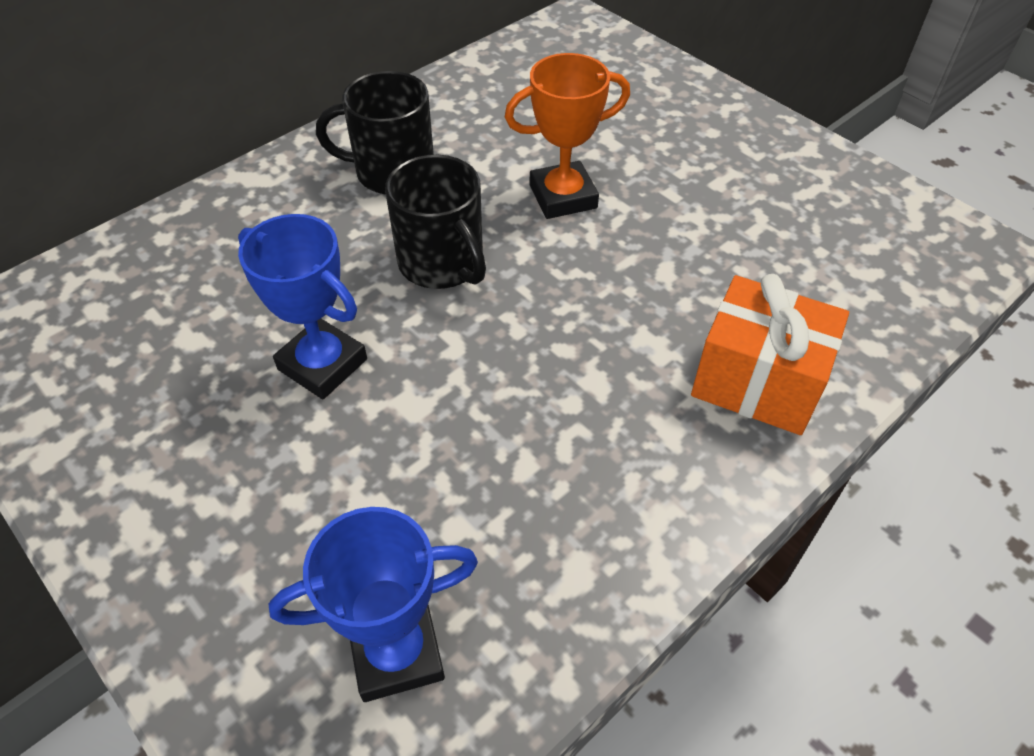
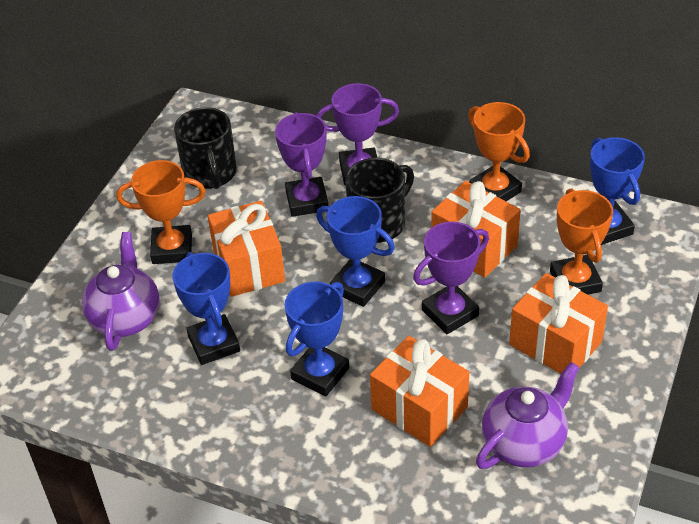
blue trophy: [238,214,367,399] [268,507,478,702] = 2 -> [172,252,240,365] [285,282,349,396] [316,196,395,307] [590,137,645,245] = 4
orange gift: [691,274,849,435] = 1 -> [208,201,285,297] [370,336,469,447] [431,181,521,278] [509,273,608,374] = 4
orange trophy: [505,53,630,219] = 1 -> [116,160,206,264] [468,102,530,201] [550,188,613,295] = 3
purple teapot: none = 0 -> [82,232,160,351] [476,362,580,469] = 2
purple trophy: none = 0 -> [275,112,329,217] [316,83,399,185] [413,222,489,334] = 3

